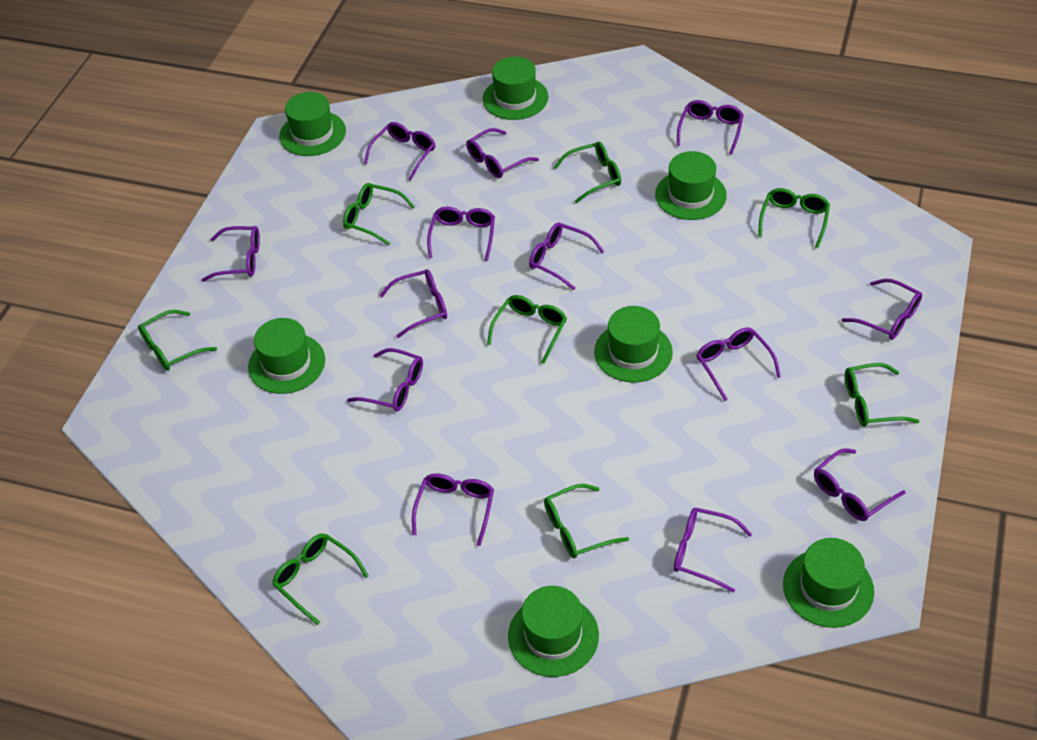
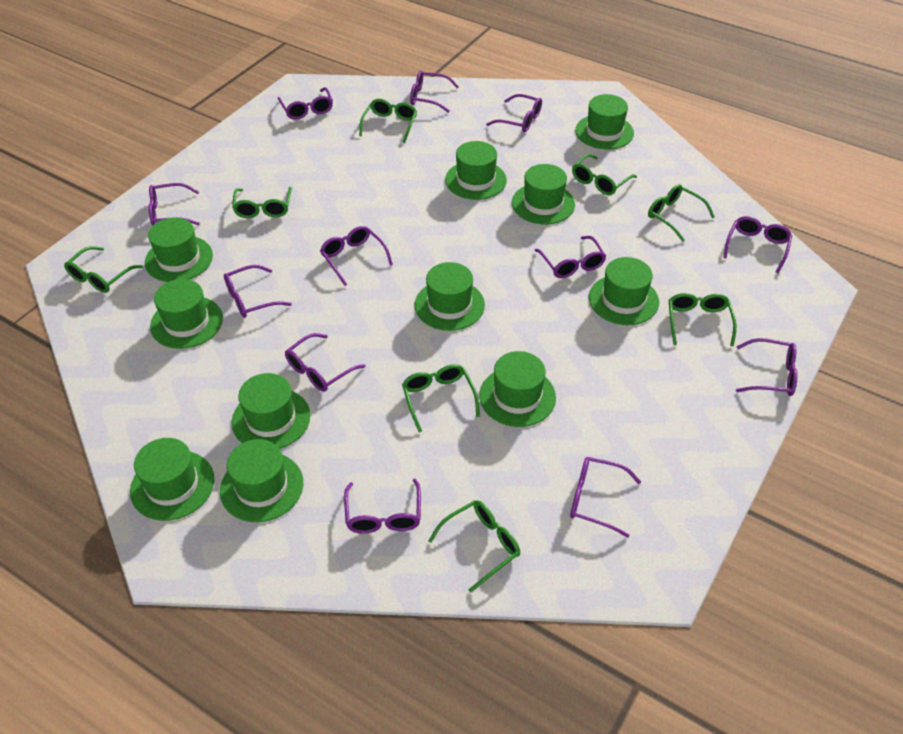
green hat: [248,318,325,394] [279,92,346,156] [483,57,548,120] [508,586,599,677] [594,306,673,383] [655,151,727,220] [783,538,874,628] = 7 -> [130,438,214,521] [145,217,213,282] [150,279,223,349] [220,439,303,522] [232,373,310,449] [415,262,485,331] [445,141,507,200] [479,351,556,427] [512,164,575,225] [575,94,634,150] [589,257,659,325] = 11
purple glasses: [202,226,260,282] [347,348,423,412] [364,122,436,181] [379,269,447,338] [412,473,494,546] [427,207,495,261] [467,128,539,178] [529,223,604,290] [674,508,752,593] [677,100,744,155] [696,327,781,401] [814,448,905,521] [841,279,922,340] = 13 -> [148,183,200,226] [224,265,292,318] [277,87,333,120] [285,333,366,392] [320,226,393,286] [344,479,421,534] [410,70,459,113] [486,94,542,132] [534,236,606,278] [570,457,641,538] [723,216,792,273] [736,338,797,396] = 12

